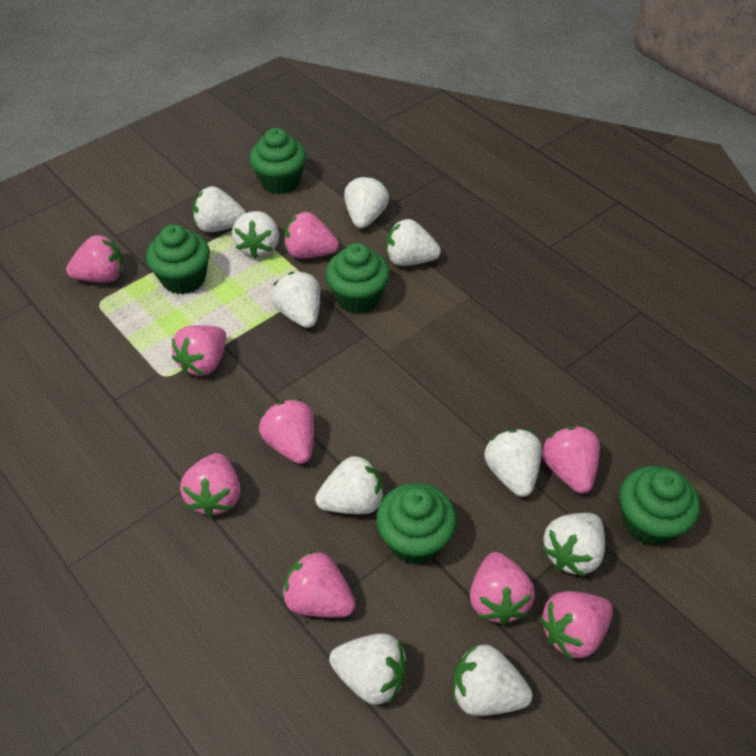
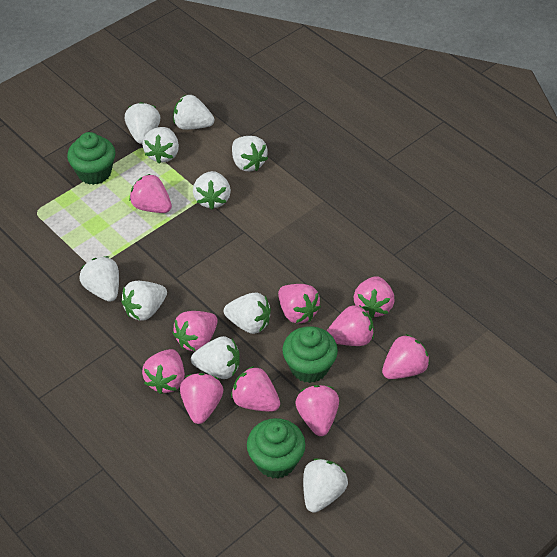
green cupcake: [146,224,210,294] [249,128,306,194] [325,243,390,314] [376,483,456,564] [619,466,700,546] = 5 -> [67,132,116,185] [247,418,306,479] [282,326,338,383] = 3
pink strawberry: [66,235,124,282] [171,325,227,376] [180,453,240,517] [259,399,314,464] [282,550,355,617] [284,212,339,258] [470,552,535,625] [540,591,613,659] [542,427,600,494] = 9 -> [130,174,172,213] [142,349,185,394] [173,311,218,351] [180,373,223,424] [231,366,280,412] [278,284,321,324] [295,385,339,436] [327,305,374,346] [354,276,395,318] [382,334,430,379] = 10

